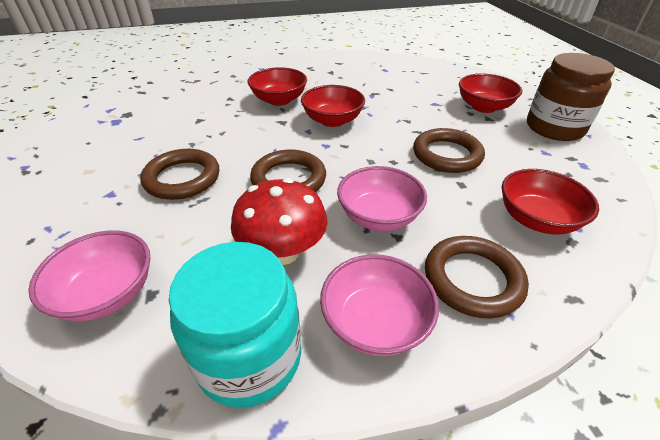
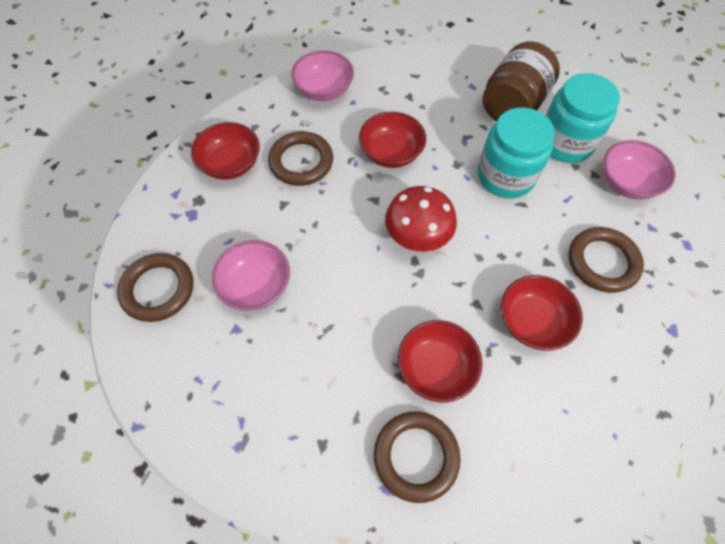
turquoise jar: [169,242,301,408] = 1 -> [478,108,555,198] [546,73,620,163] = 2

